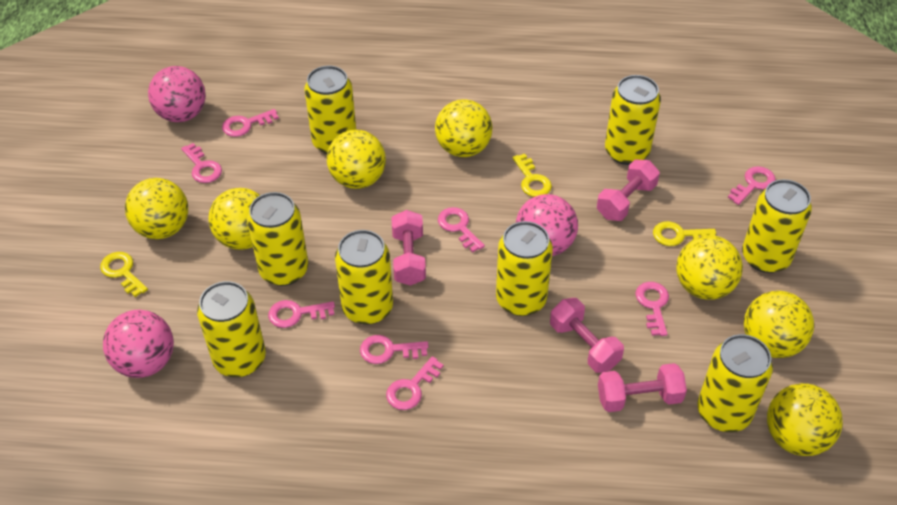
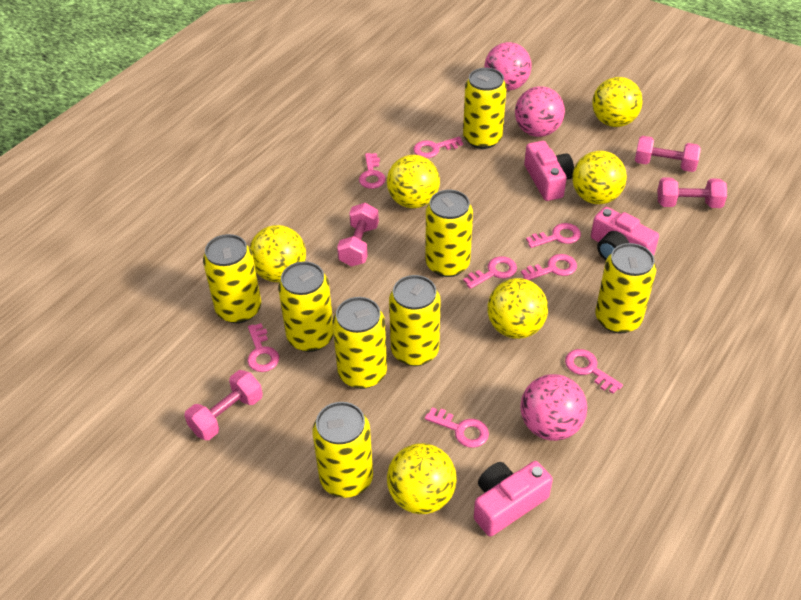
pink camera: none = 0 -> [474,461,553,537] [524,141,574,201] [591,207,659,260] = 3
yellow ball: [125,178,188,239] [208,188,260,250] [327,130,386,189] [435,99,493,157] [676,235,743,300] [744,291,814,358] [767,383,843,456] = 7 -> [250,225,306,282] [387,155,440,208] [387,443,457,514] [487,278,548,339] [572,151,627,204] [592,77,643,127] = 6
yellow key: [100,252,148,297] [512,154,552,197] [653,221,716,246] = 3 -> none = 0

